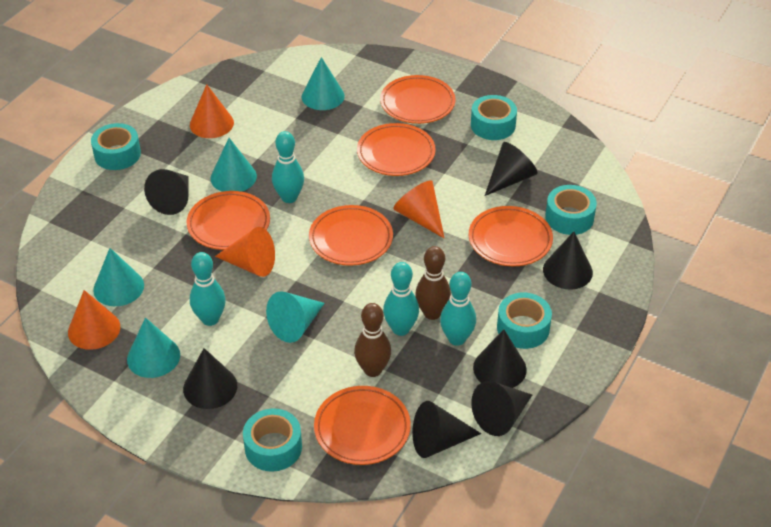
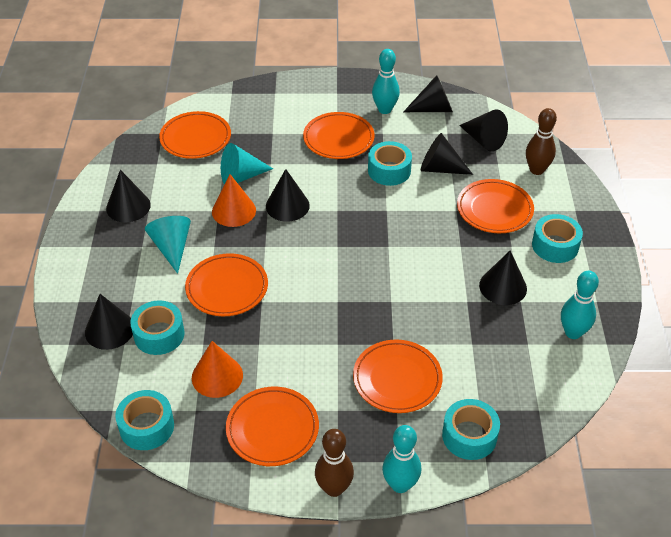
orange cone: [68,290,120,350] [190,84,234,138] [215,227,275,277] [393,180,444,238] = 4 -> [192,341,243,398] [212,174,256,227] = 2
turquoise bowling pin: [190,252,226,326] [272,131,304,203] [383,262,419,336] [440,272,476,346] = 4 -> [372,49,400,114] [382,425,421,493] [561,271,599,339] = 3
turquoise cone: [93,248,144,306] [127,317,180,378] [211,138,257,192] [266,292,325,343] [301,57,345,110] = 5 -> [145,216,191,274] [221,143,273,184] = 2

